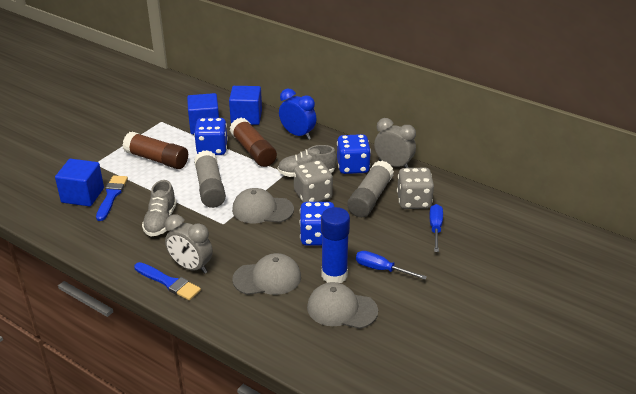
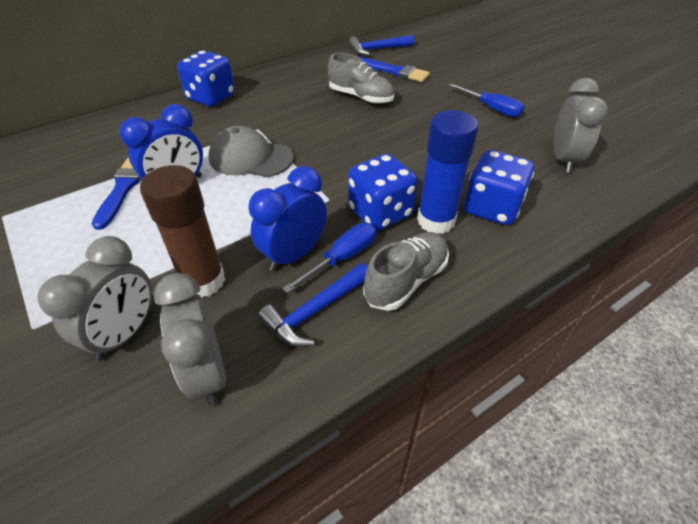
blue clock: [279,88,317,140] = 1 -> [119,104,203,179] [249,166,327,271] = 2
blue cube: [55,159,104,207] [187,93,219,134] [229,86,262,125] = 3 -> none = 0
blue hammer: none = 0 -> [258,263,367,347] [349,35,414,55] = 2
brown glue stick: [122,132,188,169] [230,118,277,167] = 2 -> [140,165,225,297] = 1
grey cap: [232,188,294,223] [232,253,301,295] [307,282,378,329] = 3 -> [209,126,294,177] = 1
grey clock: [165,215,213,274] [374,118,416,168] = 2 -> [38,236,152,361] [154,273,226,406] [553,78,608,173] = 3
grey dice: [293,160,333,202] [397,168,434,209] = 2 -> none = 0
grey glue stick: [194,150,226,208] [347,160,394,217] = 2 -> none = 0

